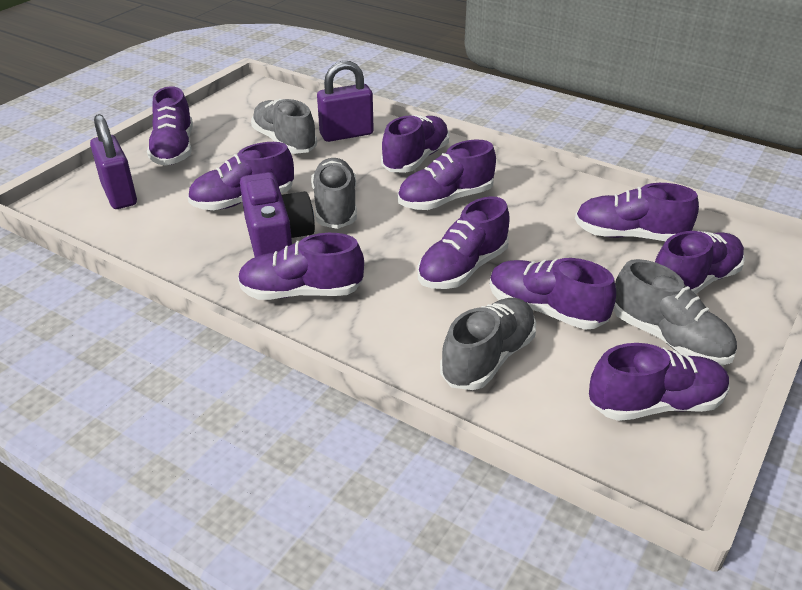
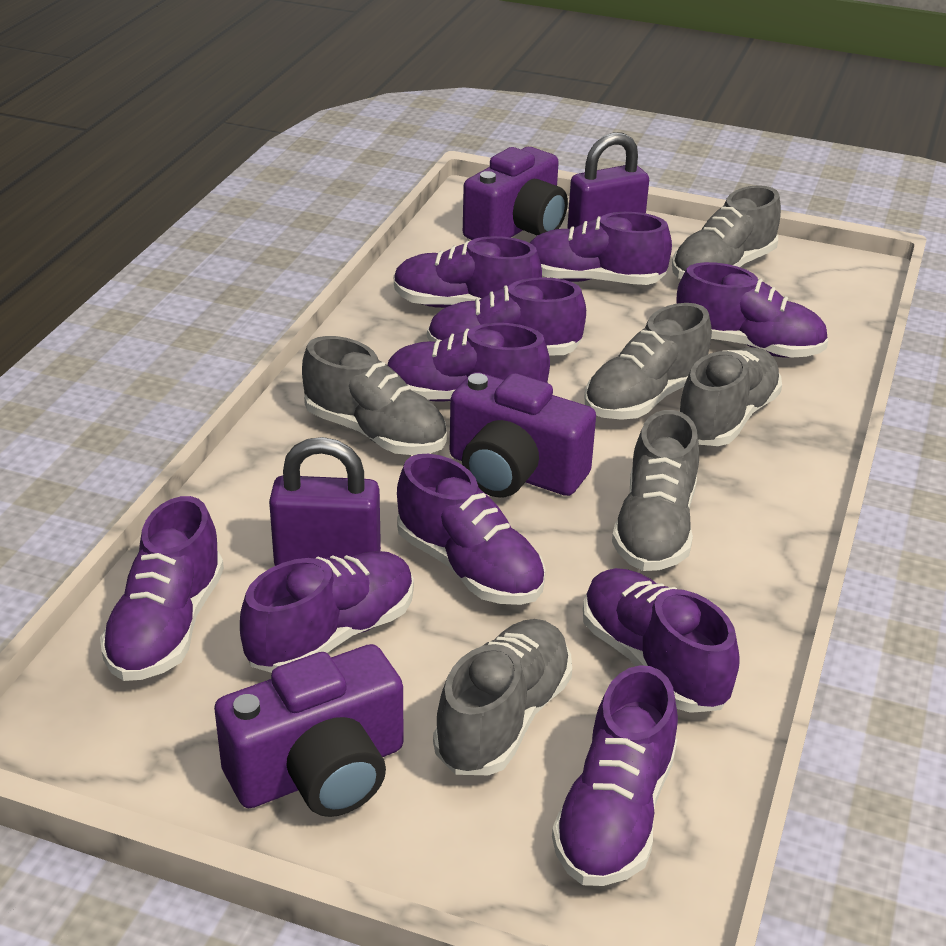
grey shoe: [251,99,317,154] [311,158,357,229] [440,298,536,390] [613,259,737,366] = 4 -> [302,336,447,455] [433,619,572,775] [585,303,712,420] [612,410,699,571] [672,185,781,279] [679,347,782,446] = 6
purple camera: [240,172,315,257] = 1 -> [214,644,404,817] [450,372,596,497] [463,147,568,240] = 3

